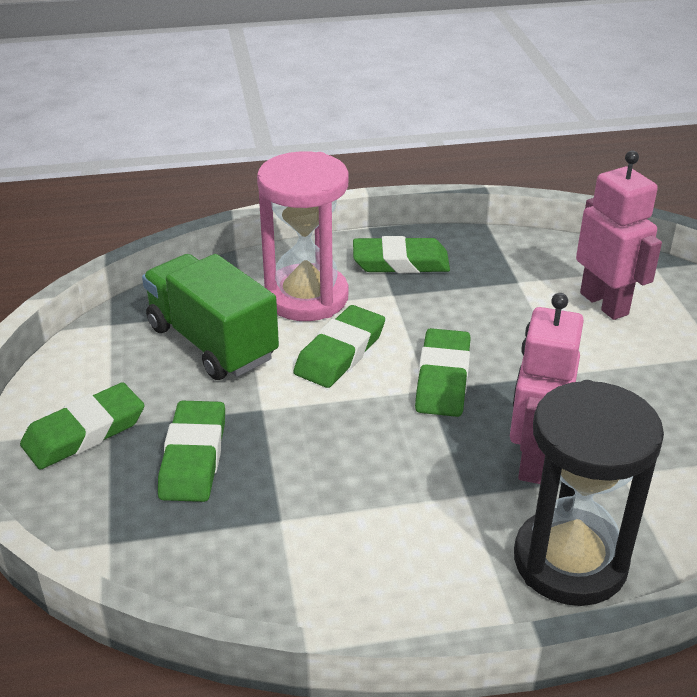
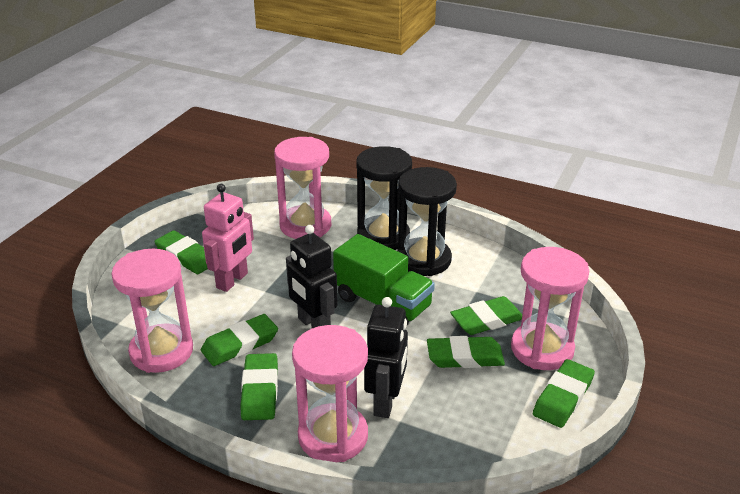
black hourglass: [514,380,664,606] = 1 -> [356,146,412,250] [397,167,457,276] = 2
black robot: none = 0 -> [286,225,338,328] [364,297,408,418] = 2
green eraser: [20,382,145,470] [158,401,225,502] [293,305,385,388] [353,236,450,273] [415,328,471,417] = 5 -> [154,230,207,274] [201,314,278,366] [241,353,278,420] [427,336,505,368] [450,296,522,335] [533,359,595,428] = 6
pink hourglass: [257,151,348,321] = 1 -> [111,249,193,373] [274,137,331,239] [292,325,368,462] [511,247,589,370] = 4
pink robot: [510,293,584,484] [576,151,662,320] = 2 -> [202,184,254,292] = 1

